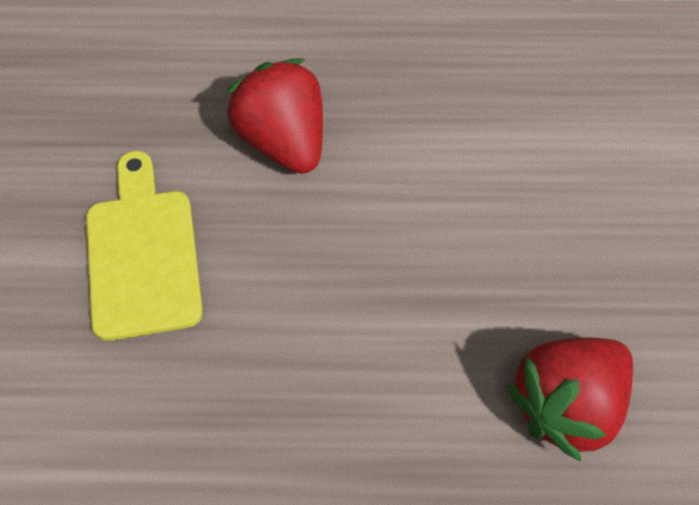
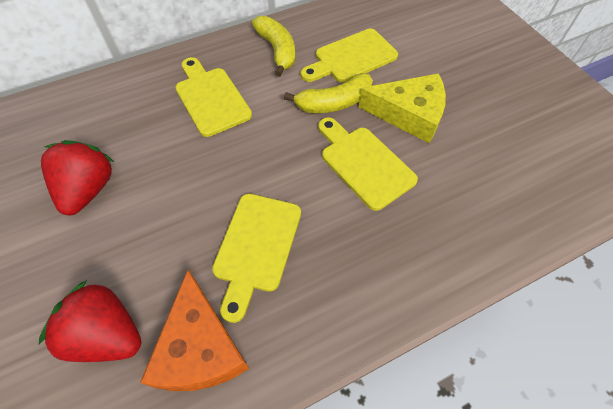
orange cheese: none = 0 -> [140,270,249,391] = 1
yellow banana: none = 0 -> [252,16,295,77] [284,73,373,113] = 2
yellow cheese: none = 0 -> [358,73,446,143] = 1
yellow cutting board: [86,151,203,341] = 1 -> [175,57,252,137] [212,194,301,323] [301,29,398,82] [318,117,418,211] = 4

